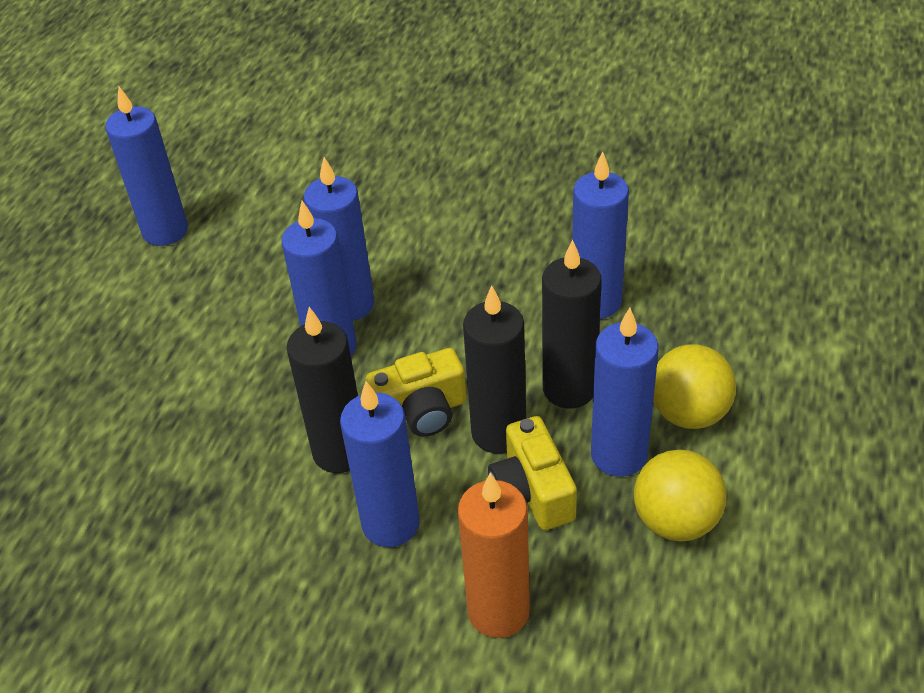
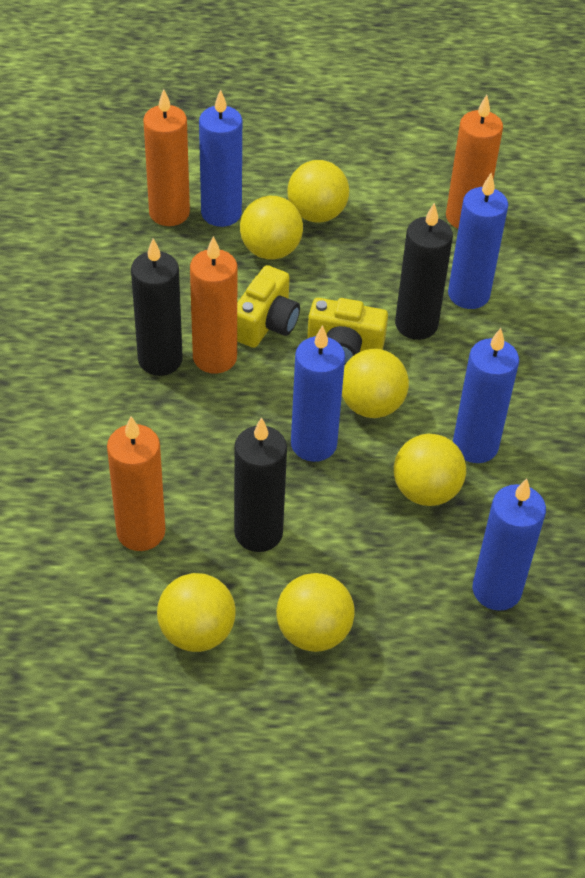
blue candle: [105,87,188,246] [281,201,357,356] [304,157,375,321] [340,381,420,547] [572,152,629,319] [591,307,659,477] = 6 -> [199,89,242,227] [291,325,345,462] [448,173,508,309] [453,328,519,463] [472,478,546,611] = 5
orange candle: [458,473,530,638] = 1 -> [107,416,165,551] [143,89,190,226] [190,236,237,374] [446,95,503,228] = 4
yellow ball: [634,449,727,542] [653,344,736,429] = 2 -> [157,573,236,652] [240,196,303,260] [276,573,355,652] [287,160,349,223] [342,349,409,418] [394,434,466,506] = 6

